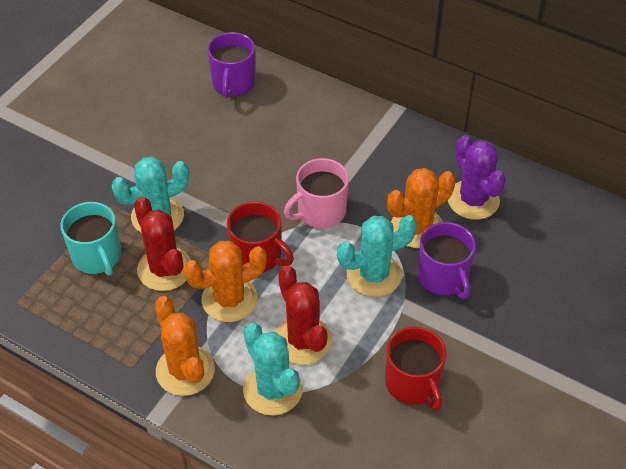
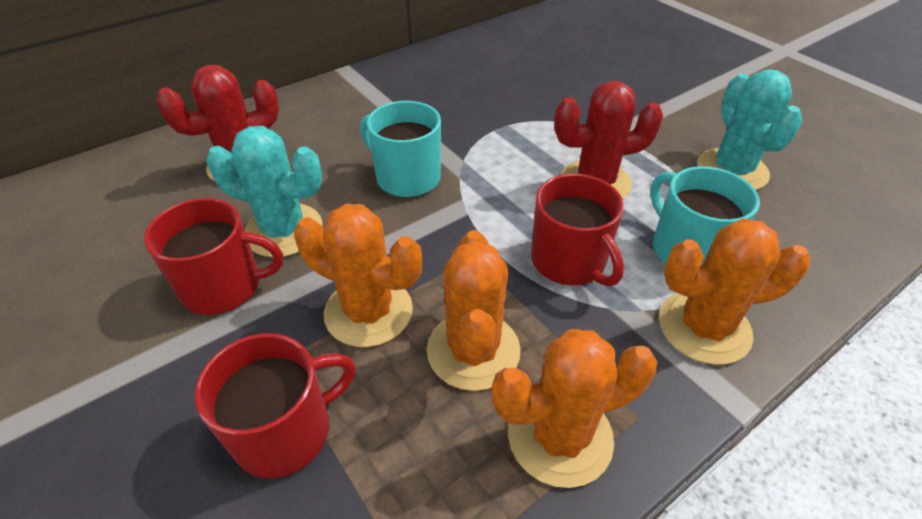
orange cactus: [155,296,215,396] [184,241,267,322] [387,168,455,248] = 3 -> [294,204,422,347] [427,230,521,391] [491,329,657,488] [659,218,810,365] = 4
pink mug: [284,158,349,228] = 1 -> none = 0
purple cactus: [448,135,506,220] = 1 -> none = 0
purple mug: [207,32,256,98] [418,222,476,299] = 2 -> none = 0
red mug: [227,202,294,273] [385,327,446,410] = 2 -> [144,198,283,315] [194,333,356,478] [531,174,624,286] = 3
turquoise cactus: [112,156,189,232] [243,323,303,415] [337,215,417,297] = 3 -> [207,126,323,257] [697,69,803,190] = 2
turquoise mug: [60,202,121,275] = 1 -> [360,101,441,197] [650,166,760,266] = 2

